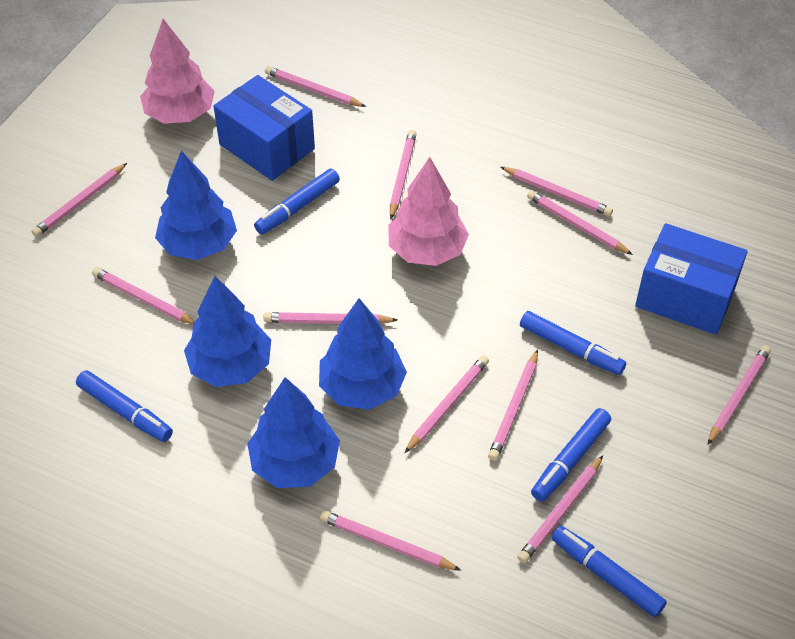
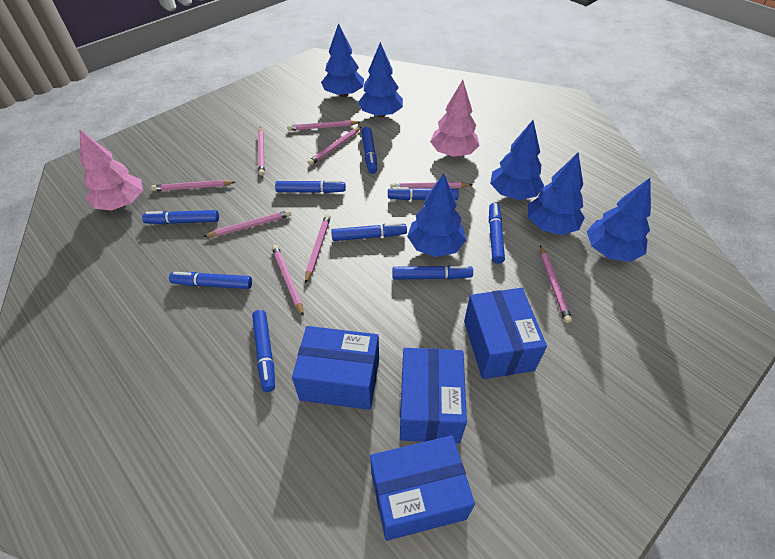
blue box: [214,75,315,181] [635,223,748,335] = 2 -> [292,326,379,410] [370,435,475,541] [400,348,467,443] [464,288,547,379] = 4
blue marker: [76,370,173,442] [254,169,340,234] [520,311,626,375] [531,408,611,502] [552,526,667,617] = 5 -> [142,210,219,224] [169,272,252,289] [252,310,275,392] [275,180,346,193] [331,223,407,241] [362,127,377,174] [388,187,459,200] [392,265,473,280] [489,203,505,264] = 9
blue tree: [155,151,237,260] [184,276,271,387] [247,377,340,488] [319,298,407,410] = 4 -> [321,23,364,97] [358,42,403,117] [407,173,466,257] [490,120,544,200] [528,153,585,235] [587,178,651,262] = 6
pink pencil: [32,163,127,237] [92,267,195,325] [263,312,398,324] [265,66,366,107] [320,510,461,571] [390,130,416,219] [405,355,489,453] [488,350,538,461] [501,167,613,216] [517,455,603,563] [527,190,633,255] [708,345,771,445] = 12 -> [151,180,235,191] [203,210,291,237] [258,126,265,176] [272,245,304,316] [287,120,360,131] [305,214,331,284] [308,127,361,165] [390,182,473,189] [540,245,572,323] = 9

